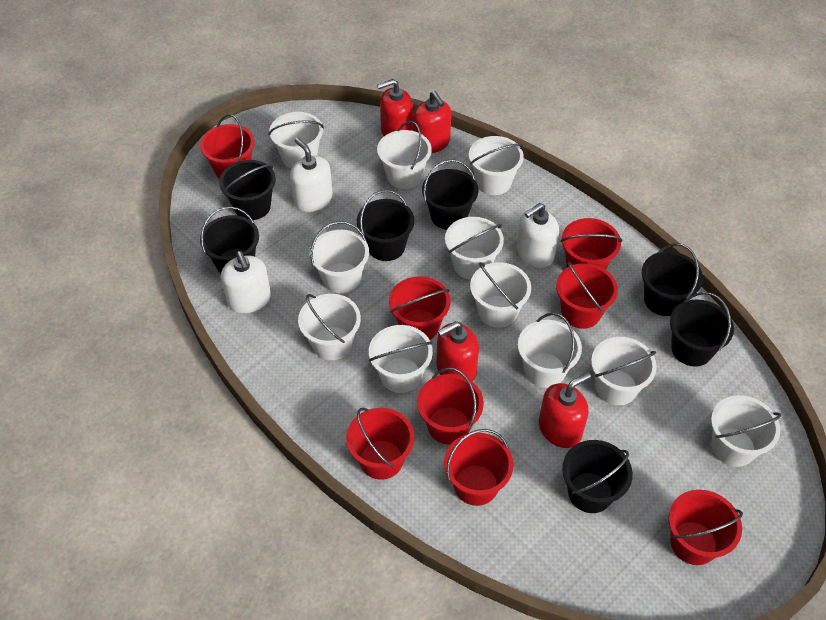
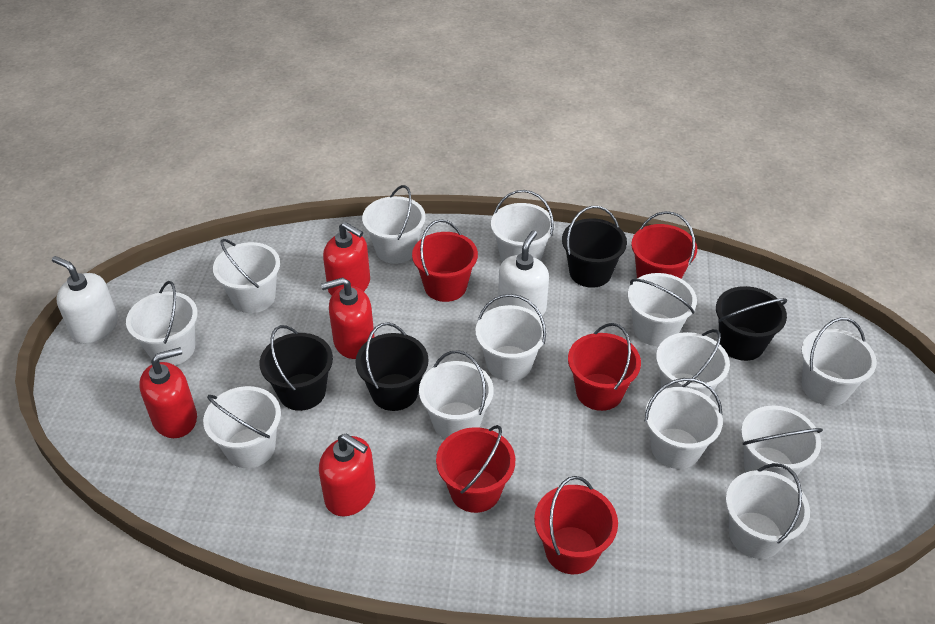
black bucket: [200,206,259,274] [219,160,276,220] [357,190,415,261] [422,159,478,230] [562,440,633,513] [642,243,703,316] [670,292,734,367] = 7 -> [259,325,333,411] [355,322,428,411] [562,206,627,288] [716,286,787,361] = 4
red bucket: [200,114,255,179] [346,408,414,480] [389,276,451,340] [417,368,484,444] [444,429,513,506] [556,262,618,329] [561,218,622,270] [669,490,743,565] = 8 -> [412,219,478,302] [436,425,515,513] [534,476,618,574] [568,323,641,411] [631,211,697,279] = 5
white bucket: [268,112,324,169] [298,294,361,360] [310,221,369,293] [369,325,433,393] [377,121,432,189] [445,217,504,280] [469,136,524,195] [470,262,531,328] [518,313,582,388] [591,337,657,405] [711,395,781,467] = 11 -> [126,281,198,365] [203,386,281,468] [213,239,280,313] [362,185,426,264] [419,350,494,439] [476,294,546,381] [491,190,554,262] [628,273,697,346] [645,378,723,469] [656,329,730,397] [726,463,810,559] [741,406,823,481] [801,318,877,406] = 13
white soap dispenser: [221,251,271,313] [290,138,333,212] [516,203,559,268] = 3 -> [52,256,118,344] [498,230,549,316] = 2

